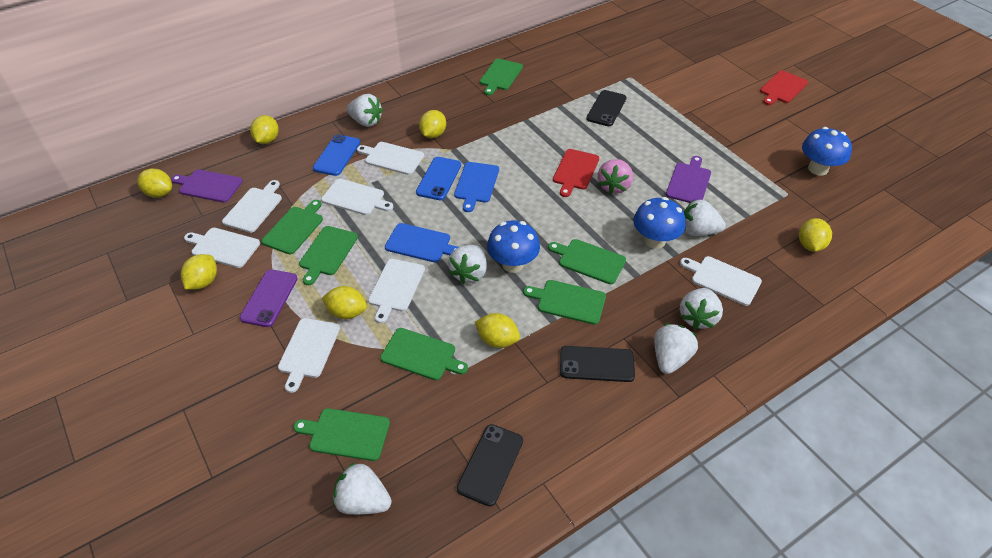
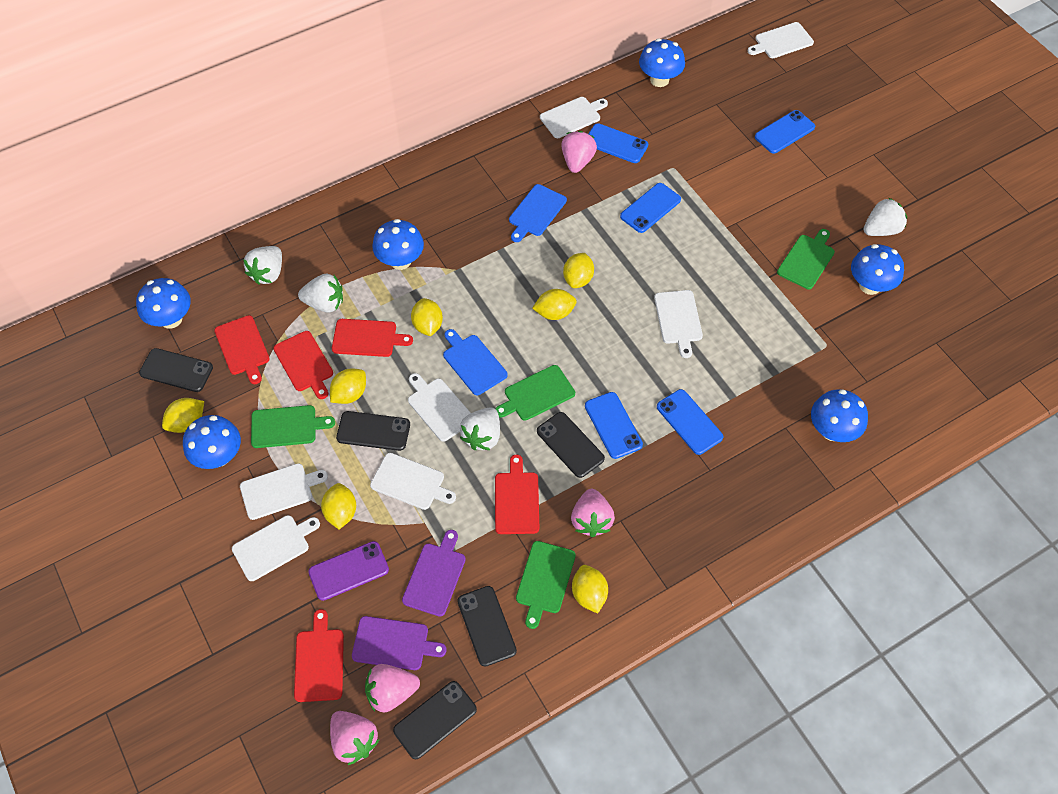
black phone: [457,424,523,506] [560,346,635,382] [586,90,626,126] = 3 -> [139,348,213,392] [336,411,410,451] [393,681,477,759] [457,586,517,667] [537,412,605,478] = 5
blue mushroom: [487,220,540,273] [633,197,685,249] [802,127,852,176] = 3 -> [136,278,191,329] [183,415,241,469] [372,219,424,270] [639,38,685,87] [811,389,868,442] [851,244,904,295] = 6
blue phone: [313,135,360,176] [416,157,461,200] = 2 -> [585,392,643,459] [588,123,648,163] [620,183,681,233] [657,389,723,455] [755,110,815,154] = 5
green cutting board: [261,200,323,254] [293,408,390,461] [299,226,358,285] [380,328,468,380] [480,59,523,96] [523,280,606,325] [548,239,626,284] = 7 -> [251,405,335,448] [495,365,575,421] [516,541,576,629] [777,229,835,289] = 4
pink strawberry: [598,159,633,194] = 1 -> [330,711,379,765] [365,664,420,712] [561,131,597,173] [571,489,615,537] = 4
red cutting board: [553,149,599,197] [760,70,808,105] = 2 -> [214,315,270,384] [273,331,333,399] [294,609,344,702] [332,319,413,357] [495,454,539,534] = 5
white strawberry: [333,462,392,515] [347,94,383,127] [448,245,487,284] [654,324,698,374] [680,288,723,330] [684,200,726,236] = 6 -> [243,246,282,284] [298,274,343,313] [460,407,500,450] [863,198,907,236] = 4

